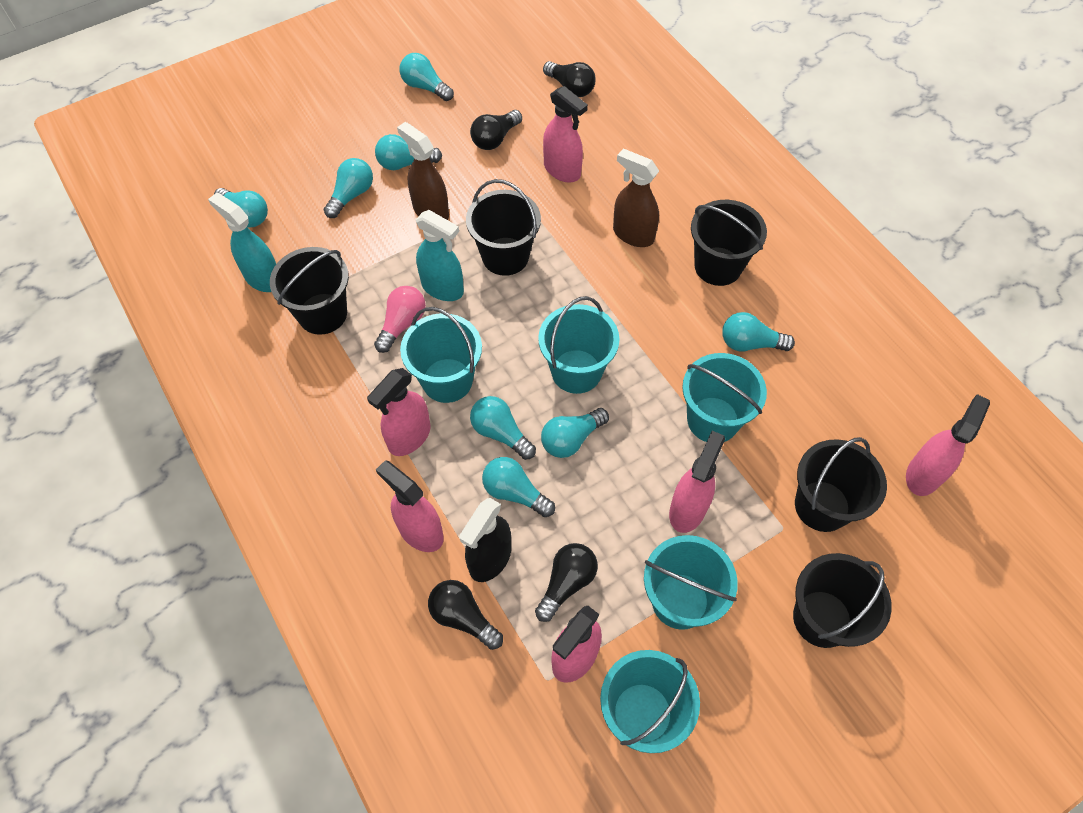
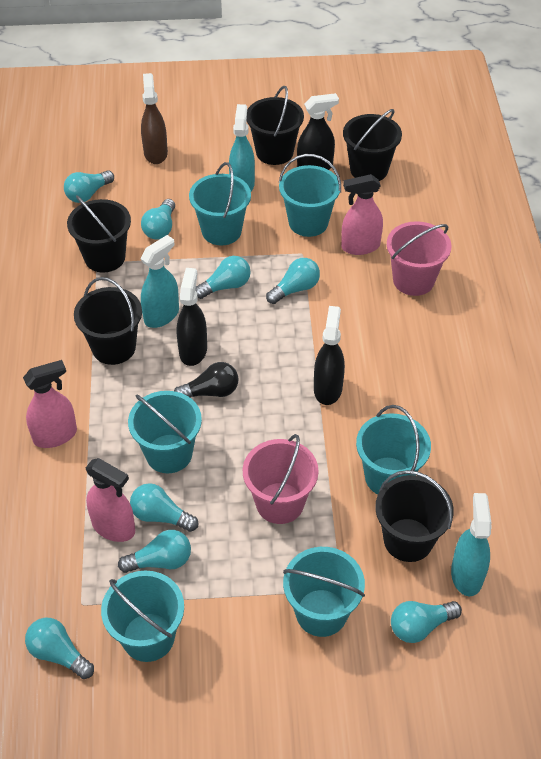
black light bulb: [428,580,503,650] [470,110,522,150] [535,543,598,622] [543,61,596,97] = 4 -> [174,362,239,398] = 1
black spray bottle: [459,498,511,582] = 1 -> [177,268,207,366] [297,93,339,170] [314,306,345,405] = 3
brown spray bottle: [397,122,449,220] [613,149,659,247] = 2 -> [141,73,168,164] = 1
pink bucket: none = 0 -> [243,434,319,524] [387,221,451,296] = 2
pink light bulb: [374,286,426,353] = 1 -> none = 0
pink spray bottle: [367,368,431,456] [376,460,444,552] [543,86,588,182] [551,606,602,683] [669,431,725,533] [906,394,990,496] = 6 -> [23,360,77,448] [86,458,135,542] [341,174,383,255] = 3
turquoise bucket: [400,307,482,403] [538,296,620,394] [600,650,700,753] [644,535,738,630] [682,353,767,442] = 5 -> [101,570,184,662] [128,391,202,473] [189,162,251,245] [279,154,341,237] [283,547,365,637] [356,405,431,494] = 6
turquoise spray bottle: [208,193,276,292] [416,210,464,301] = 2 -> [140,235,179,328] [229,104,255,191] [451,493,492,596] = 3

